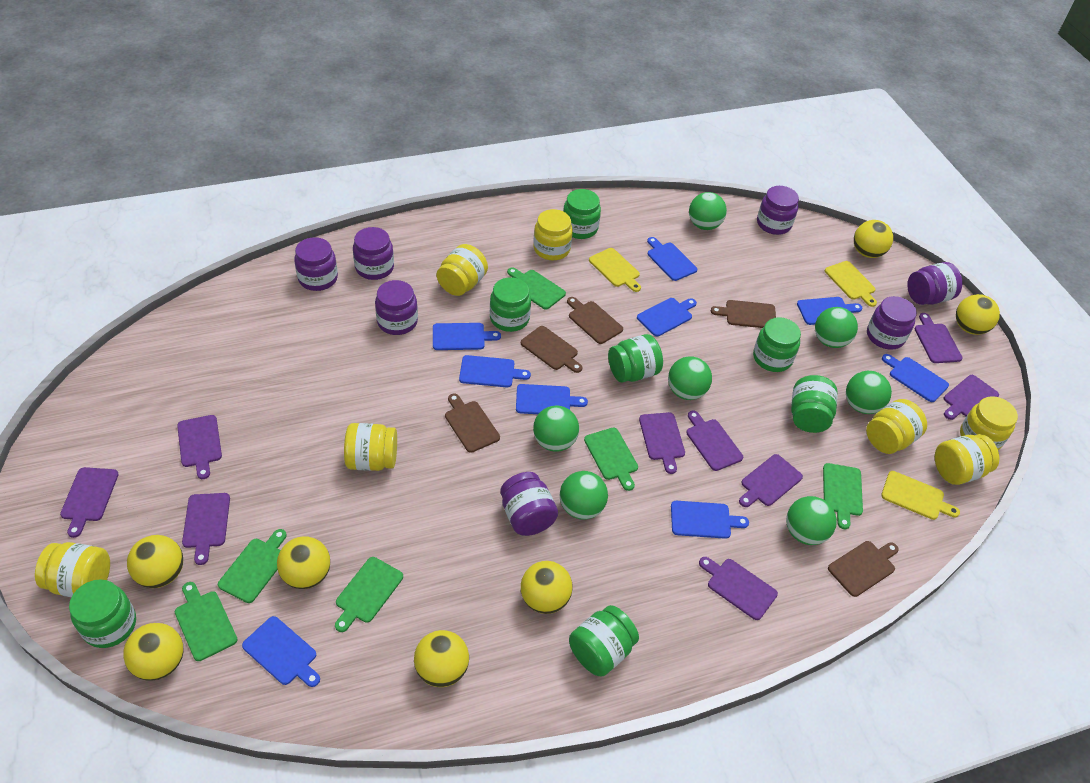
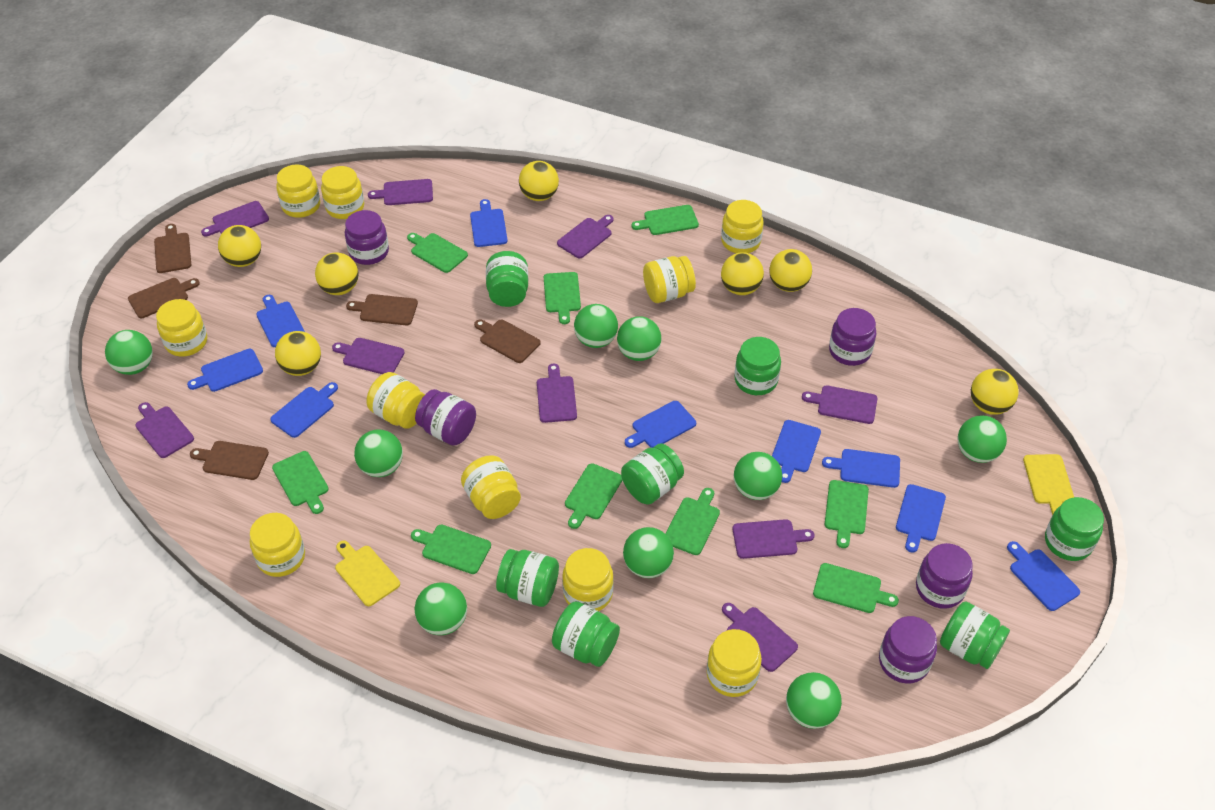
green ball: [533,406,579,452] [560,471,608,520] [668,356,712,400] [689,192,727,230] [786,496,837,545] [815,307,858,348] [846,371,892,414] = 7 -> [105,330,153,375] [354,429,403,477] [415,583,467,635] [574,304,618,348] [617,316,662,361] [623,527,674,578] [734,452,782,500] [786,672,842,729] [957,415,1007,463] = 9
green cutting board: [175,582,238,661] [218,529,287,603] [335,557,403,632] [507,267,566,309] [584,427,638,491] [823,463,863,529] = 6 -> [272,451,329,514] [407,233,468,273] [411,525,491,574] [544,272,581,324] [565,463,622,529] [631,205,699,235] [665,488,720,555] [813,563,899,613] [825,480,869,548] = 9
purple jar: [294,237,338,291] [353,227,394,280] [375,280,418,335] [500,472,558,536] [757,186,799,235] [867,296,917,350] [907,262,962,305] = 7 -> [345,210,389,265] [415,389,476,446] [829,308,877,366] [879,616,937,684] [916,543,973,609] = 5
yellow cutting board: [589,248,641,292] [824,261,877,307] [881,471,960,520] = 3 -> [335,541,400,606] [1023,454,1074,515] = 2
yellow jar: [35,542,110,597] [344,423,397,471] [437,244,488,296] [533,209,573,260] [866,399,927,454] [935,434,999,485] [960,396,1018,450] = 7 -> [156,299,207,357] [250,513,305,577] [276,164,320,218] [321,166,364,219] [367,372,425,429] [461,455,521,519] [562,548,614,611] [643,256,696,303] [707,629,762,697] [721,200,764,253] = 10

